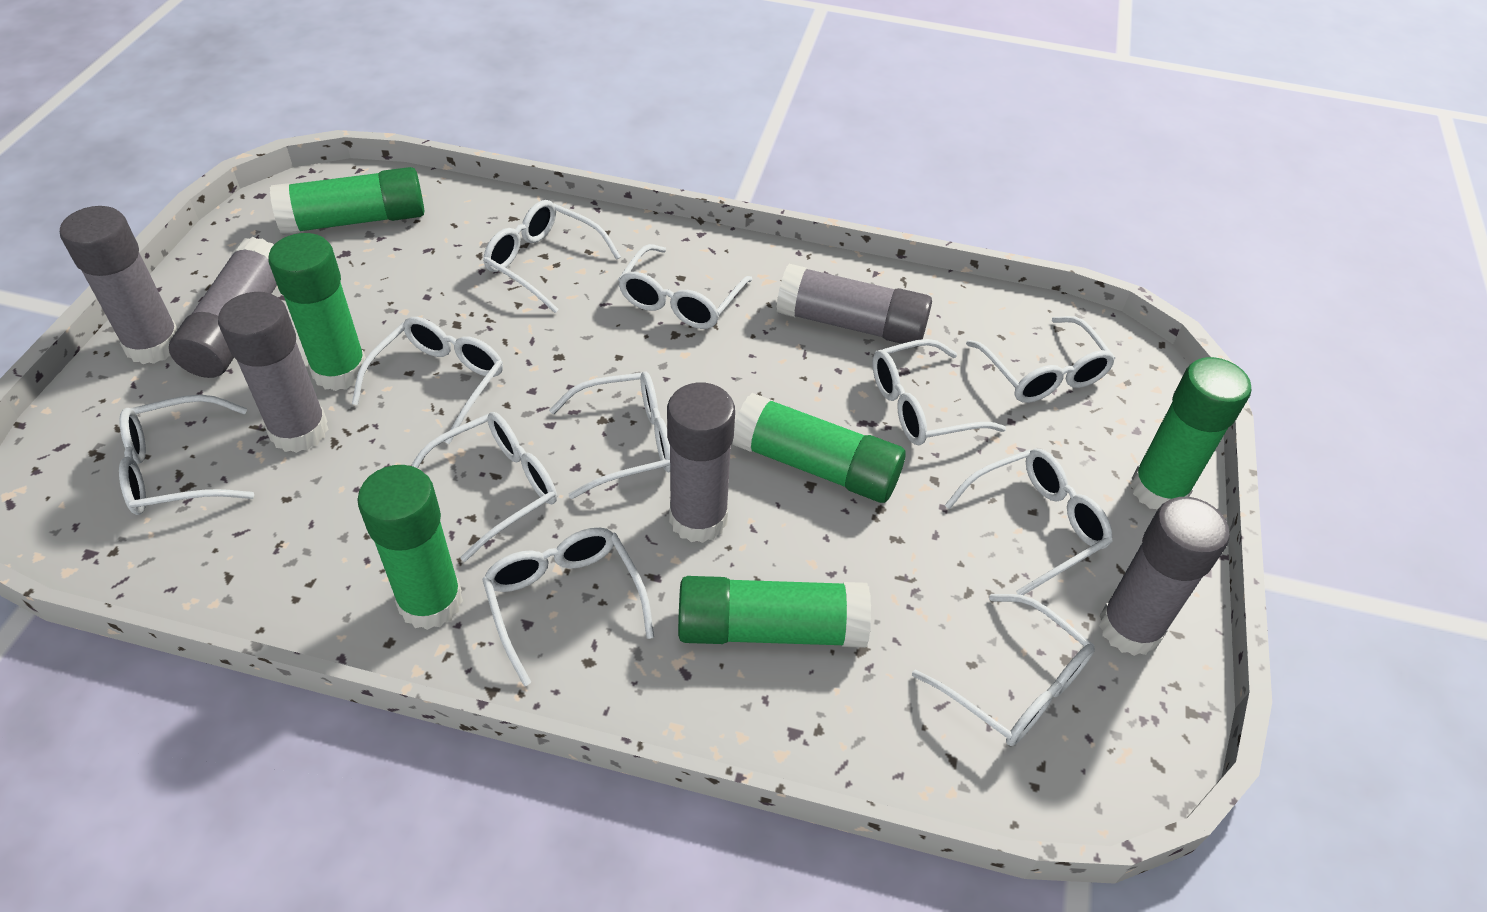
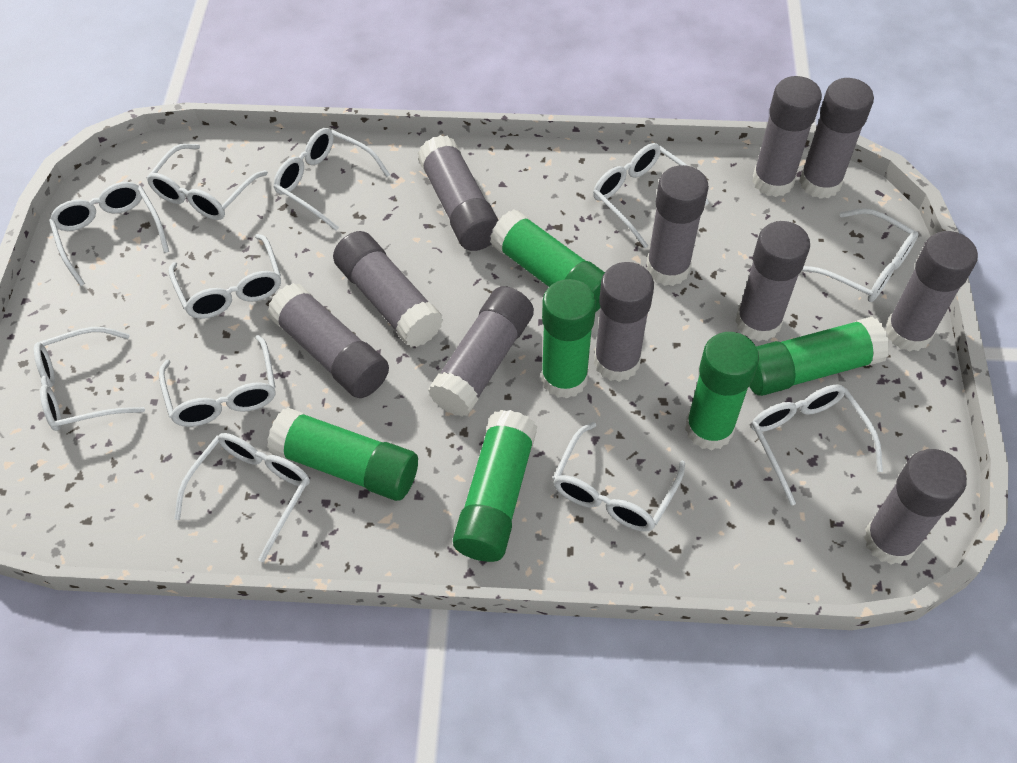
grey glue stick: [60,206,178,364] [169,237,277,378] [218,292,328,453] [667,383,735,543] [777,264,932,347] [1099,497,1230,656] = 6 -> [267,283,389,398] [333,231,443,347] [418,135,499,251] [428,286,534,417] [594,262,654,382] [646,165,709,286] [735,221,810,341] [752,76,822,197] [799,78,874,199] [864,449,967,565] [885,231,978,352] = 11

